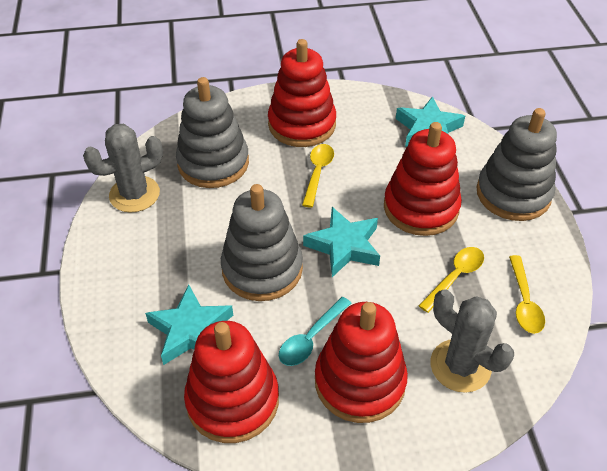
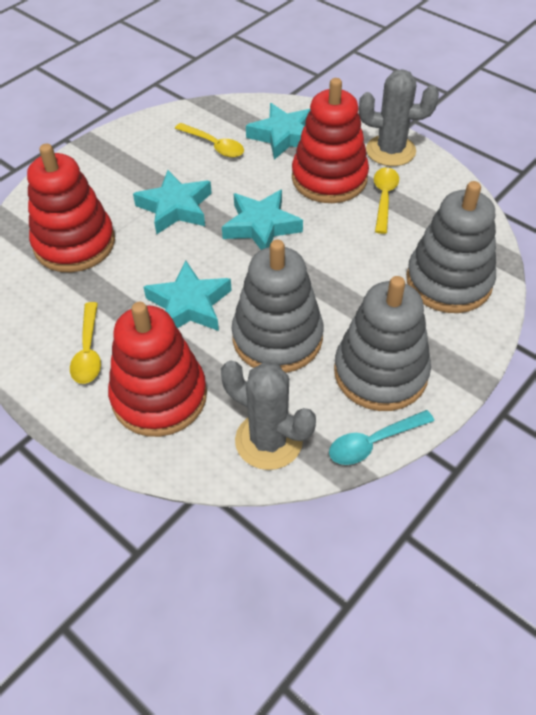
red stacking toy: [184,321,279,443] [268,39,336,147] [315,302,408,423] [384,122,462,236] = 4 -> [27,144,115,272] [108,302,207,437] [292,78,369,203] = 3
turquoise star: [145,285,233,365] [303,207,380,277] [396,96,465,147] = 3 -> [133,170,212,235] [144,260,232,331] [222,190,303,250] [246,103,310,160] = 4

